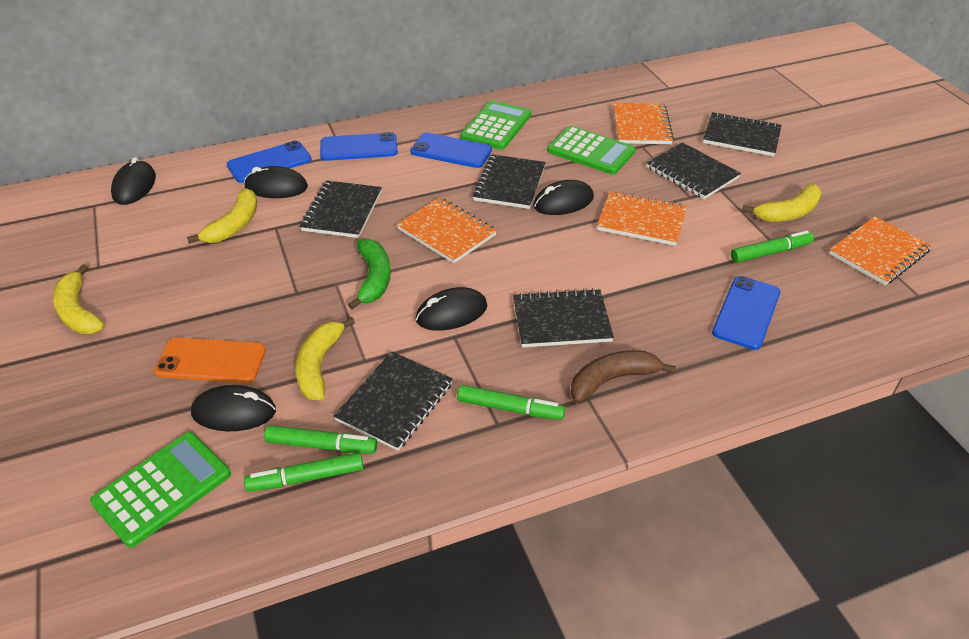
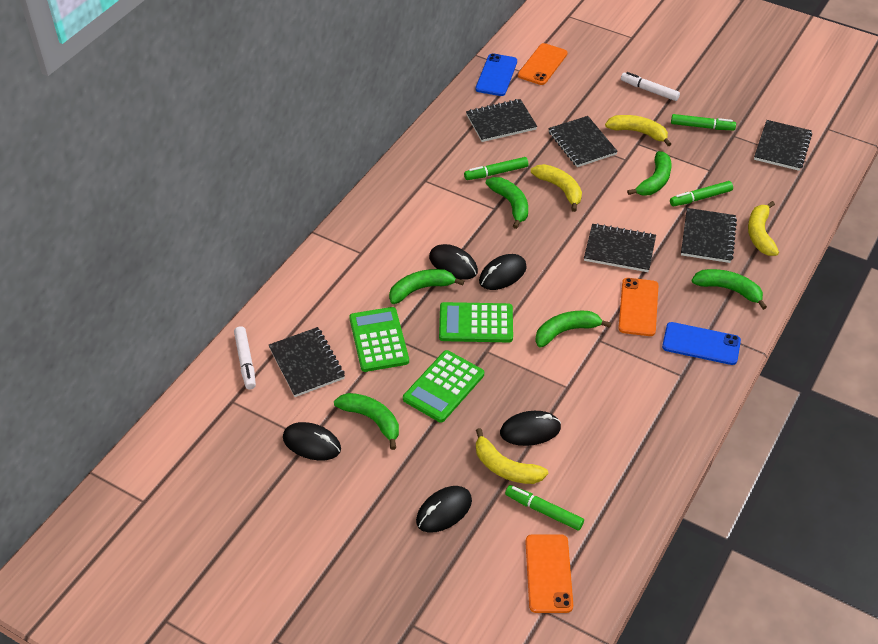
blue phone: [227,141,312,183] [320,132,398,161] [410,133,492,168] [712,276,781,350] = 4 -> [476,53,517,96] [662,322,741,365] = 2
brown banana: [570,350,676,403] = 1 -> none = 0
green banana: [348,239,391,309] = 1 -> [334,393,399,450] [389,269,464,304] [486,177,528,229] [535,311,611,347] [627,151,672,196] [692,269,767,310] = 6
orange notebook: [396,197,497,264] [597,191,687,246] [613,103,674,144] [829,216,932,285] = 4 -> none = 0
orange phone: [154,337,266,383] = 1 -> [518,43,568,85] [525,534,573,613] [618,278,659,336] = 3
white marker: none = 0 -> [234,326,256,389] [621,72,680,101] = 2

